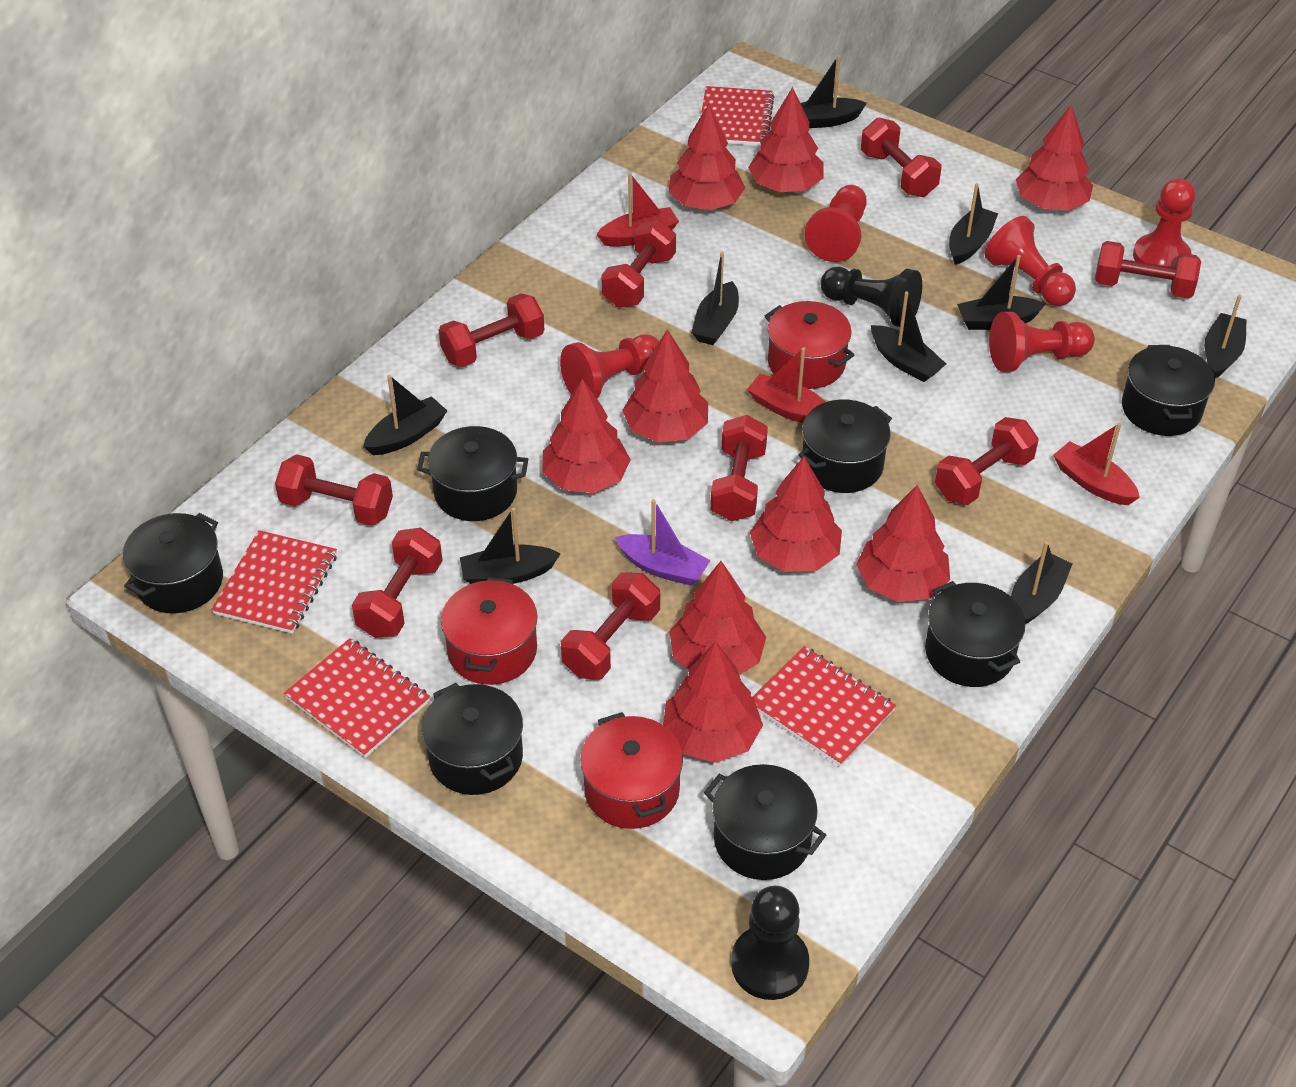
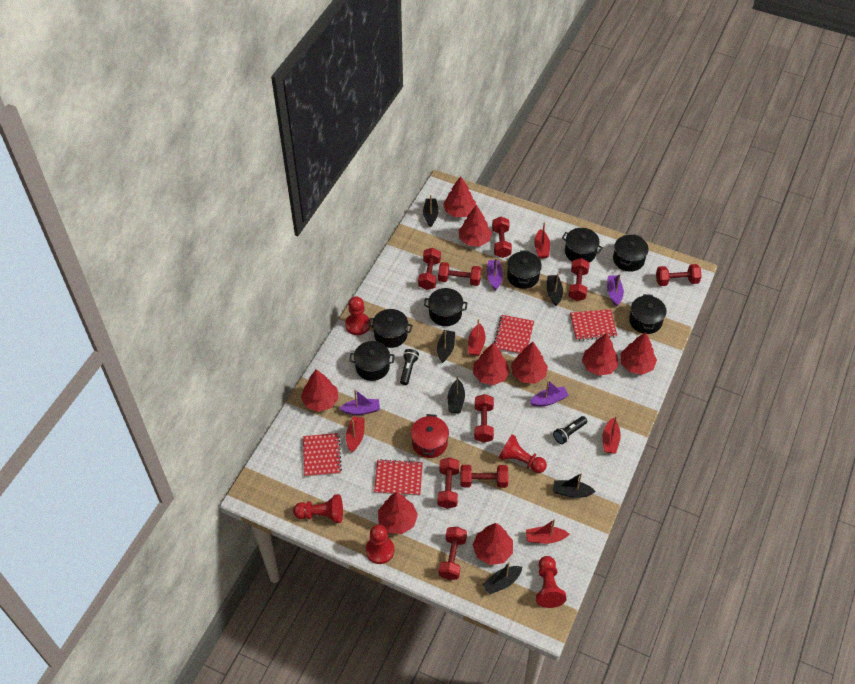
black boat: [363,375,447,455] [460,508,560,584] [691,252,739,345] [801,55,867,128] [871,292,946,382] [949,183,998,265] [957,255,1045,330] [1011,541,1072,624] [1204,295,1247,378] = 9 -> [423,195,439,227] [437,330,455,363] [448,376,465,413] [482,562,522,595] [547,274,563,306] [553,473,596,498] = 6
black flashlight: none = 0 -> [400,349,419,385] [553,416,587,444] = 2
black pawn: [731,886,809,1000] [820,267,922,327] = 2 -> none = 0
purple boat: [615,499,711,586] = 1 -> [339,389,380,415] [487,258,503,291] [530,380,569,407] [607,274,624,307] = 4
red boat: [596,173,679,247] [747,347,825,423] [1053,423,1140,505] = 3 -> [346,416,364,452] [468,319,486,356] [526,519,569,544] [534,222,550,258] [603,416,621,454] = 5
red pot: [441,577,538,685] [580,712,683,829] [765,301,854,389] = 3 -> [411,414,449,458] = 1

